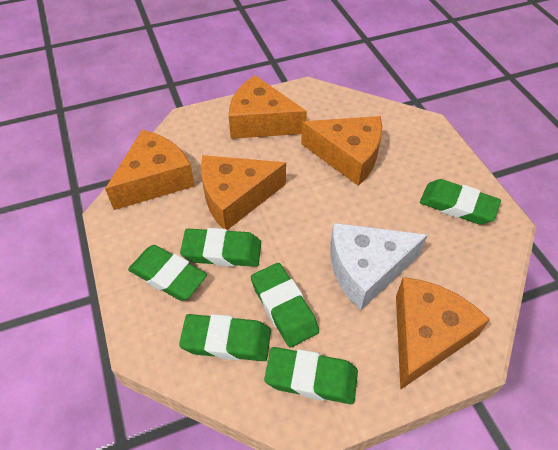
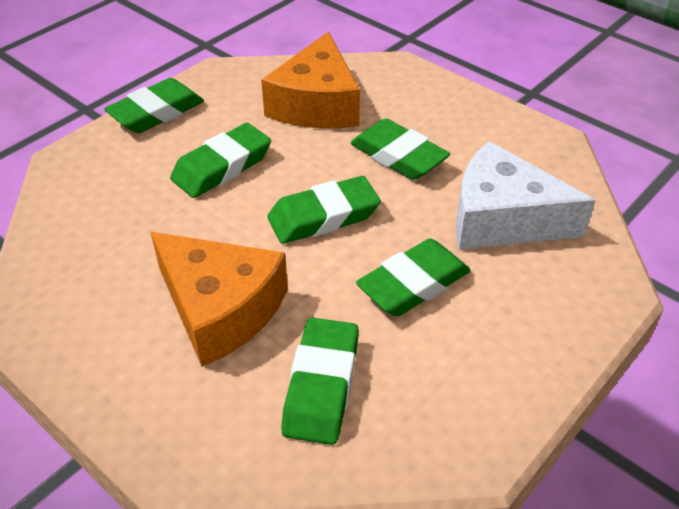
orange cheese: [105,130,195,210] [201,155,286,230] [229,75,307,139] [301,116,382,186] [396,277,490,390] = 5 -> [151,232,288,367] [261,32,360,128] = 2

